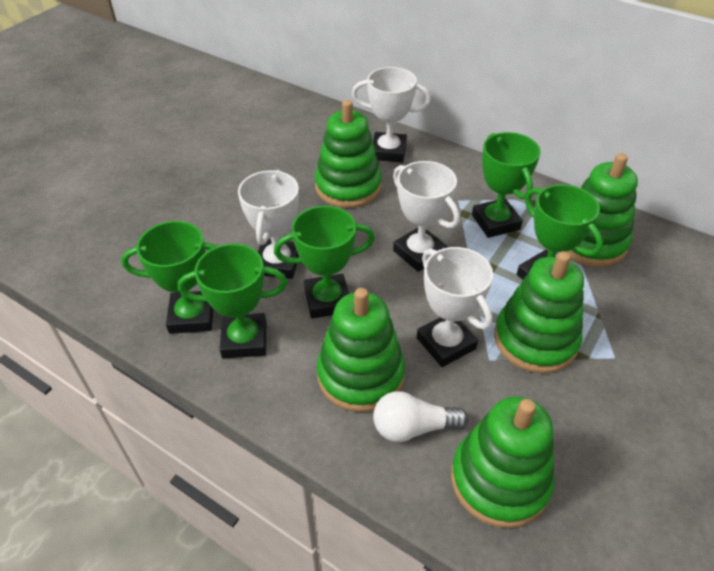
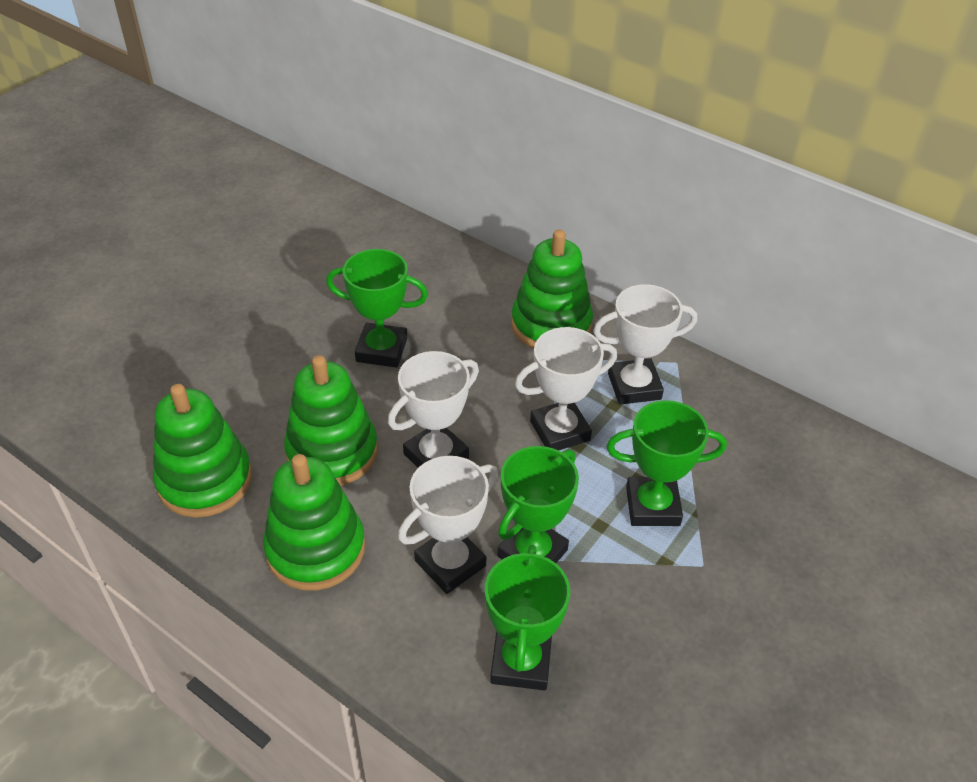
green stacking toy: [315,100,382,208] [317,288,405,412] [451,396,555,528] [494,251,584,374] [566,153,638,267] = 5 -> [153,384,252,518] [263,454,365,591] [284,355,378,486] [511,230,593,349] = 4
green trophy: [121,221,217,334] [178,244,287,359] [274,206,375,319] [472,132,541,238] [517,184,603,280] = 5 -> [326,249,428,368] [485,545,570,691] [498,446,579,563] [607,400,727,526] = 4
white light bulb: [373,391,468,442] = 1 -> none = 0

